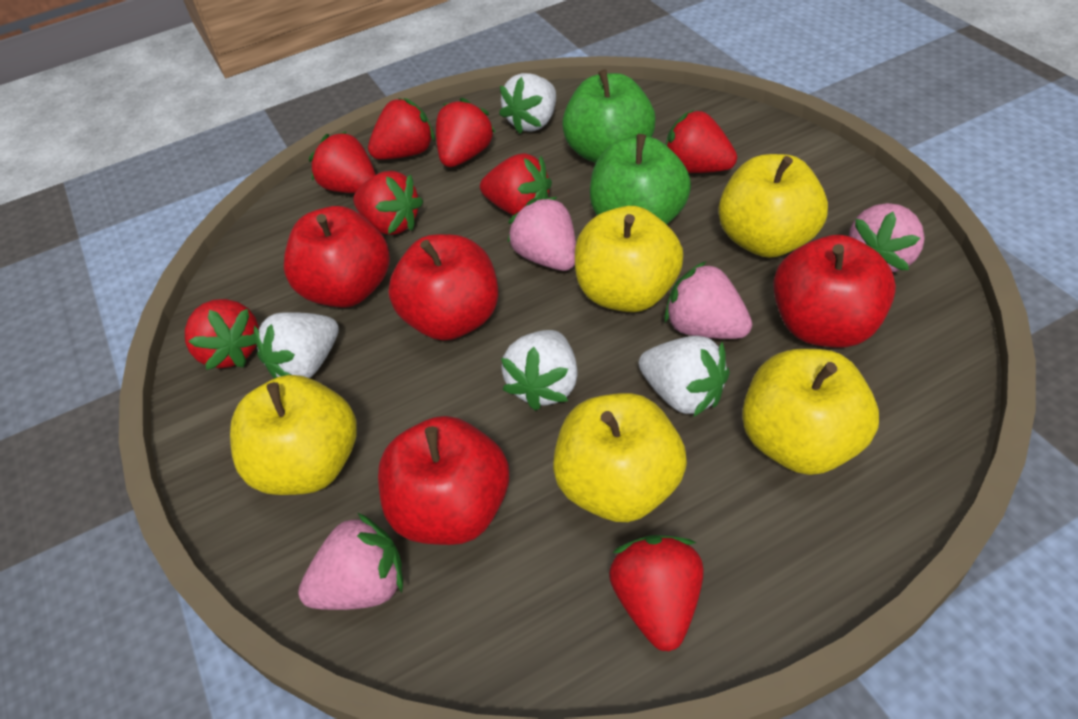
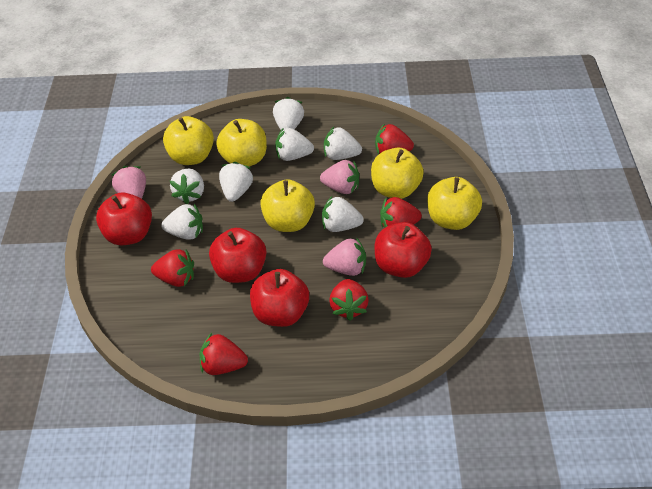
green apple: [562,69,656,163] [590,134,691,224] = 2 -> none = 0
pink strawberry: [298,513,403,610] [507,197,576,271] [664,261,752,339] [849,203,925,272] = 4 -> [112,166,146,199] [320,160,359,194] [323,237,366,276] = 3
red strawberry: [185,299,259,370] [309,131,376,193] [353,171,423,235] [368,98,435,159] [436,98,496,167] [480,153,552,215] [609,535,704,651] [666,110,737,173] = 8 -> [151,249,194,287] [200,333,248,375] [329,279,369,321] [375,123,414,155] [380,197,422,228] = 5
white strawberry: [254,312,339,379] [499,73,556,134] [501,330,578,411] [639,336,730,417] = 4 -> [161,204,203,240] [170,169,204,204] [219,162,253,202] [273,97,304,130] [275,128,314,161] [322,196,364,232] [324,127,362,160] = 7

